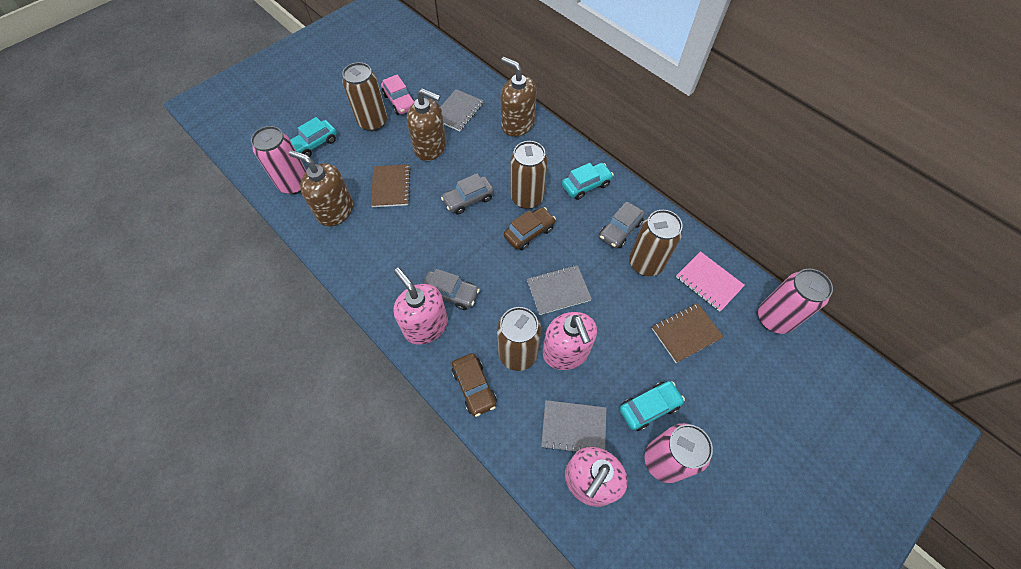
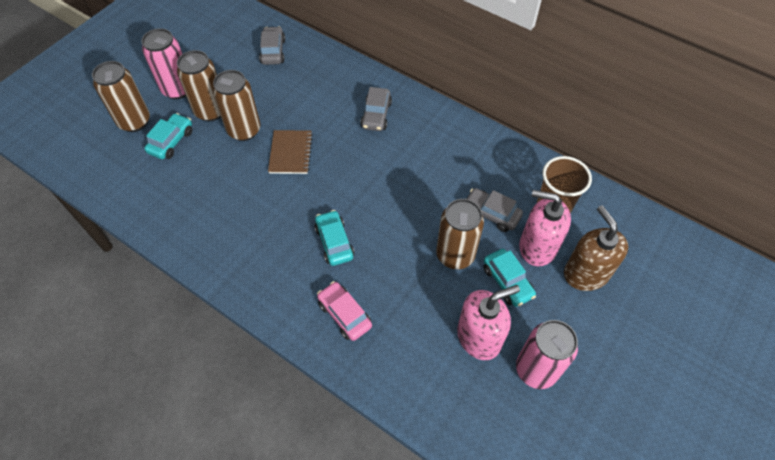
brown car: [452,353,497,417] [504,207,556,250] = 2 -> none = 0
brown cup: none = 0 -> [537,156,592,213] = 1
brown notebook: [371,164,411,207] [652,303,724,363] = 2 -> [268,130,313,174] = 1
brown soap dispenser: [289,150,353,227] [407,88,446,161] [501,57,537,137] = 3 -> [564,205,628,291] = 1
grey notebook: [440,89,483,131] [527,265,592,315] [541,400,607,453] = 3 -> none = 0
pink can: [251,126,307,195] [644,423,713,483] [758,269,833,334] = 3 -> [142,28,186,99] [516,320,578,389] = 2
pink notebook: [676,251,745,312] = 1 -> none = 0
pink soap dispenser: [393,268,448,344] [543,312,597,370] [565,447,628,507] = 3 -> [457,285,520,360] [519,190,571,266] = 2

